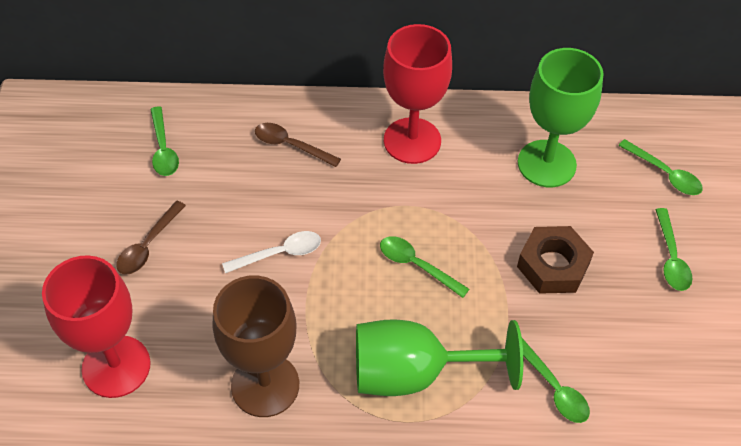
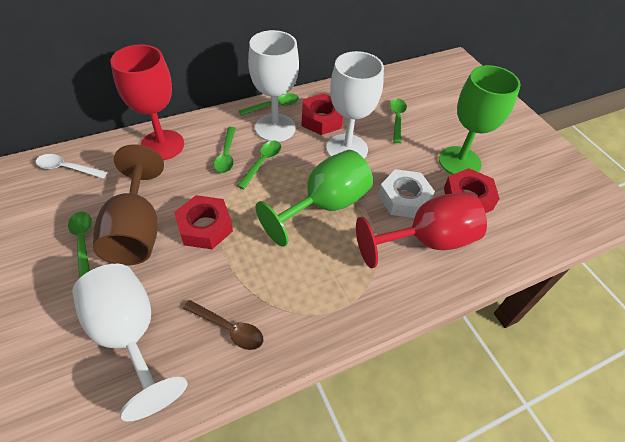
brown nut: [517,226,594,294] = 1 -> none = 0
brown spoon: [116,201,186,275] [255,123,341,167] = 2 -> [183,300,263,350] = 1
red nut: none = 0 -> [174,195,233,249] [302,93,343,135] [444,168,499,213] = 3
white goblet: none = 0 -> [72,264,188,422] [248,30,299,142] [326,51,384,159] = 3
white nut: none = 0 -> [378,169,435,218] = 1

